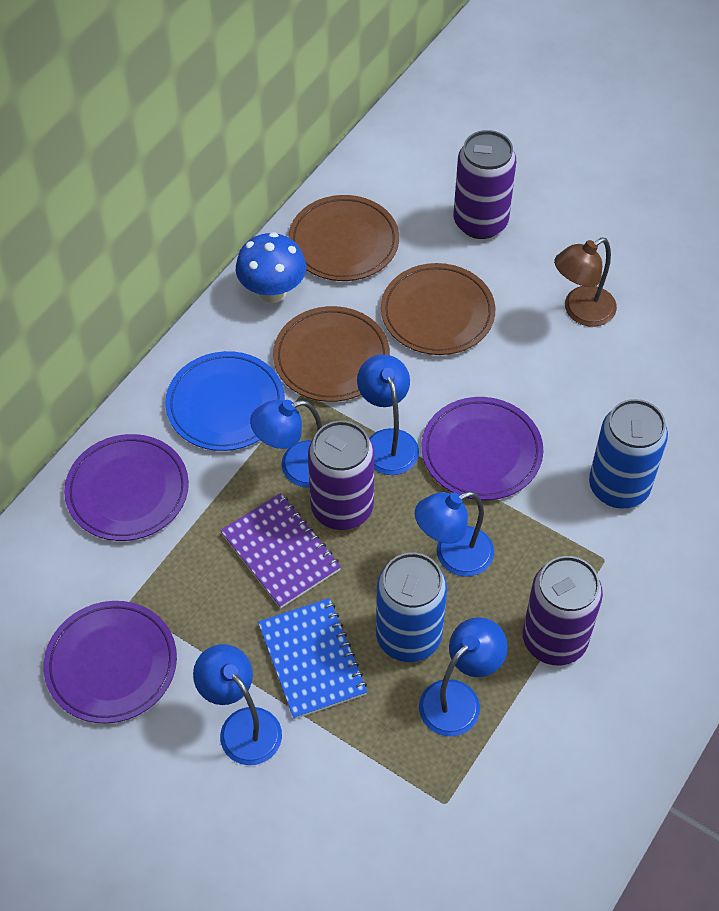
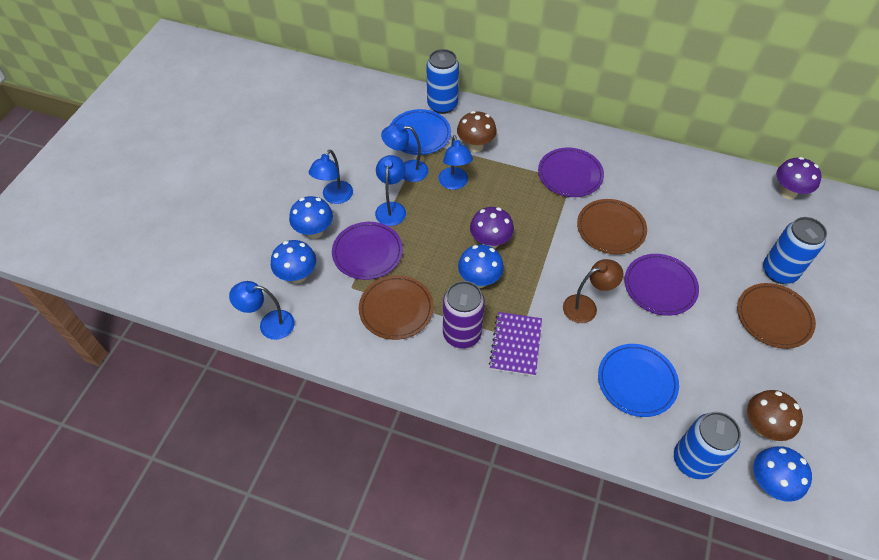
blue can: [376,553,447,662] [589,399,668,508] = 2 -> [426,49,459,114] [674,412,741,479] [763,217,827,284] = 3
blue mushroom: [236,232,306,303] = 1 -> [271,240,316,283] [289,196,333,239] [458,244,504,288] [753,446,812,502] = 4
blue notebook: [258,598,367,719] = 1 -> none = 0
blue plate: [165,351,285,451] = 1 -> [390,109,451,155] [598,344,679,417] = 2
brown mushroom: none = 0 -> [457,111,497,152] [747,390,803,441] = 2
purple can: [308,421,375,530] [454,130,516,239] [523,556,603,666] = 3 -> [443,281,485,348] = 1
purple mushroom: none = 0 -> [470,207,514,249] [776,157,822,199] = 2

